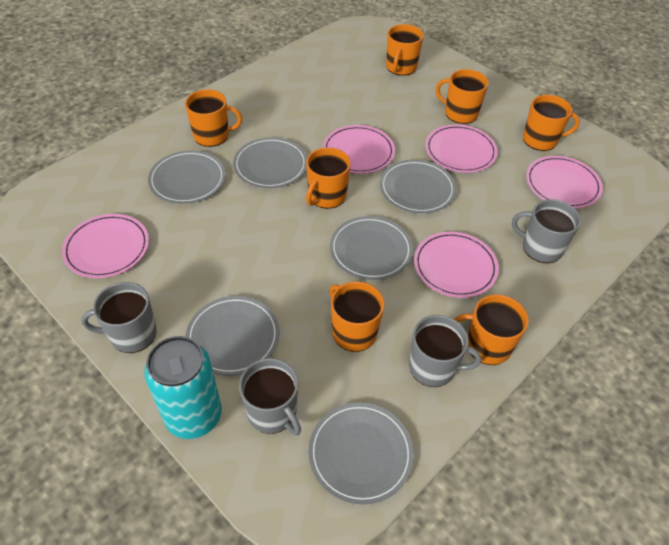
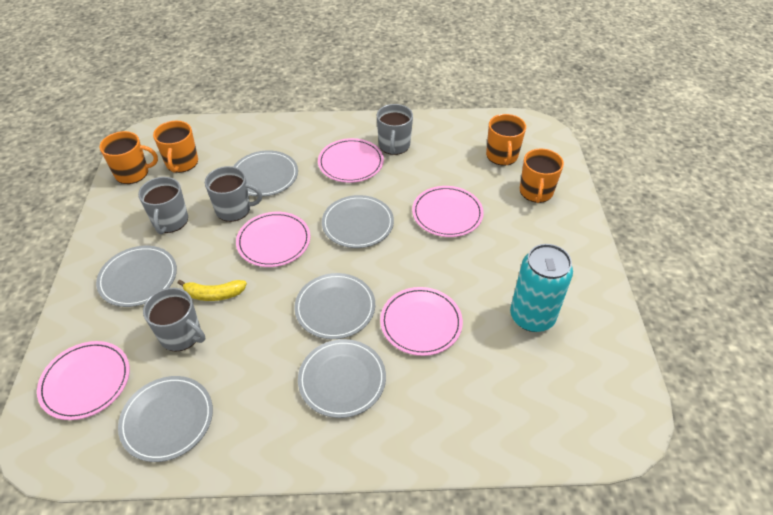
orange mug: [185,89,242,147] [306,148,351,209] [330,281,384,352] [386,24,424,76] [436,69,489,124] [454,294,529,365] [523,95,580,151] = 7 -> [100,131,158,184] [153,121,198,173] [486,114,526,166] [520,149,564,203] = 4
yellow banana: none = 0 -> [178,280,247,301] = 1

